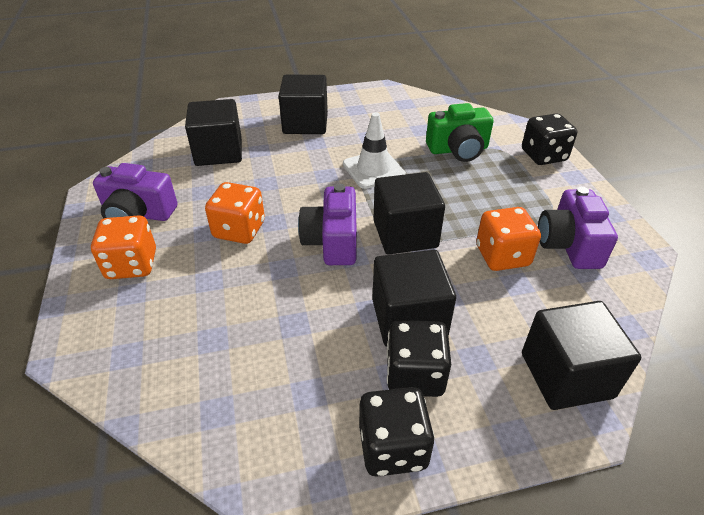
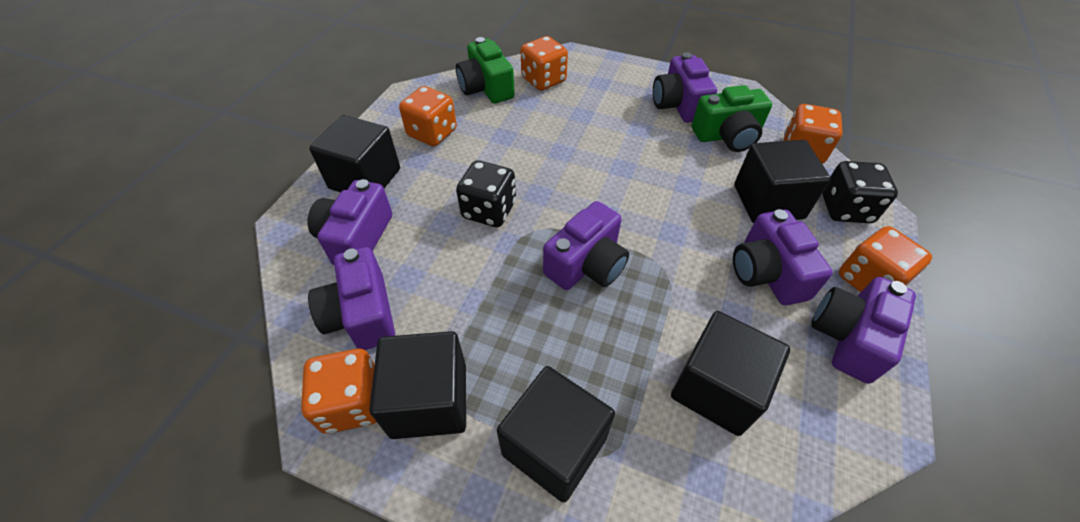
black dice: [359,387,435,477] [386,320,451,397] [522,113,577,165] = 3 -> [456,160,516,227] [822,161,898,223] = 2
green camera: [426,103,494,162] = 1 -> [456,37,515,104] [692,85,772,152] = 2
orange dice: [91,215,156,279] [205,182,265,244] [476,207,541,271] = 3 -> [301,349,376,434] [399,86,457,146] [520,36,568,91] [784,104,843,164] [839,226,932,292] = 5
purple camera: [93,163,177,221] [298,184,357,265] [538,187,618,269] = 3 -> [308,179,392,265] [308,247,395,350] [543,201,629,290] [653,52,717,123] [733,209,833,305] [811,277,916,384] = 6
white traffic cone: [343,112,406,189] = 1 -> none = 0

